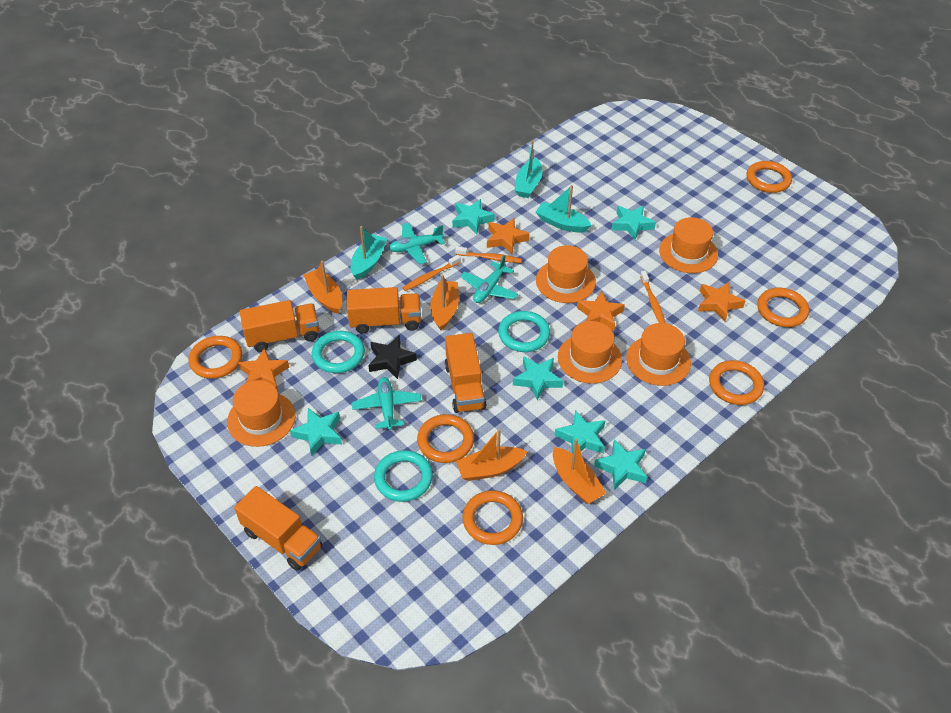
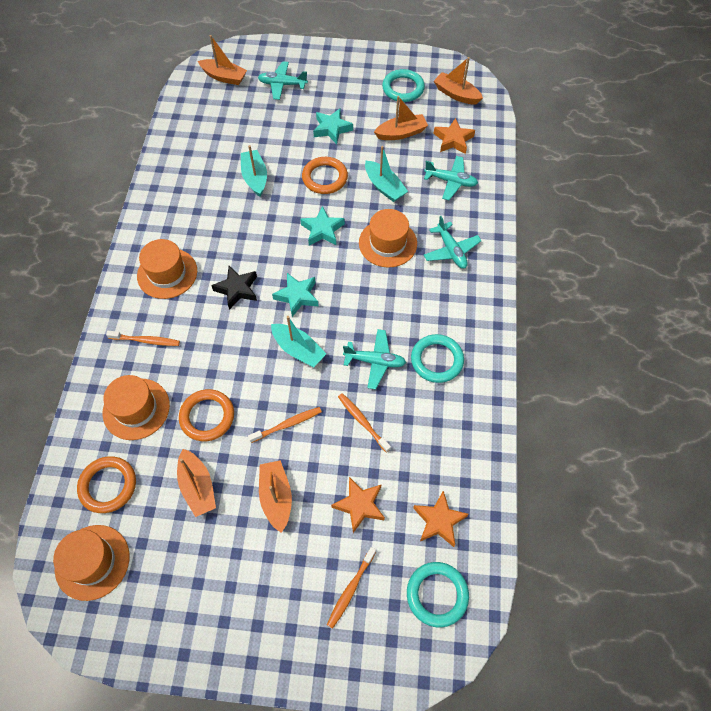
orange boat: [303,261,342,314] [430,275,459,330] [456,429,528,481] [553,439,606,504] = 4 -> [177,449,216,517] [198,35,247,85] [259,460,292,533] [374,96,428,140] [434,57,483,104] = 5
orange hat: [227,380,295,447] [536,245,596,303] [558,321,622,384] [626,323,691,386] [659,217,718,273] = 5 -> [53,525,130,601] [102,375,170,440] [137,239,197,299] [359,209,417,268] = 4
orange ring: [189,336,242,379] [417,414,474,463] [462,490,523,545] [709,360,764,405] [746,161,792,193] [757,288,809,327] = 6 -> [77,456,136,513] [179,389,234,441] [302,157,348,194] = 3
orange star: [238,348,289,390] [487,218,530,254] [577,290,625,331] [698,282,745,321] = 4 -> [331,477,385,533] [413,490,468,547] [434,118,475,154] = 3
orange toothbrush: [402,255,461,291] [455,246,522,263] [640,271,665,323] = 3 -> [106,331,180,346] [248,407,322,443] [327,547,376,629] [338,393,391,453] = 4
orange truck: [234,486,322,571] [240,300,319,352] [347,287,421,334] [445,333,487,413] = 4 -> none = 0
turquoise plane: [352,377,422,430] [388,223,445,264] [460,255,518,303] = 3 -> [258,61,308,100] [343,329,406,389] [424,156,478,200] [424,216,482,269] = 4
turquoise star: [290,408,342,456] [452,199,495,235] [513,356,563,401] [554,410,606,454] [594,439,647,490] [612,205,656,240] = 6 -> [272,273,319,317] [300,206,345,246] [313,108,353,144] = 3

